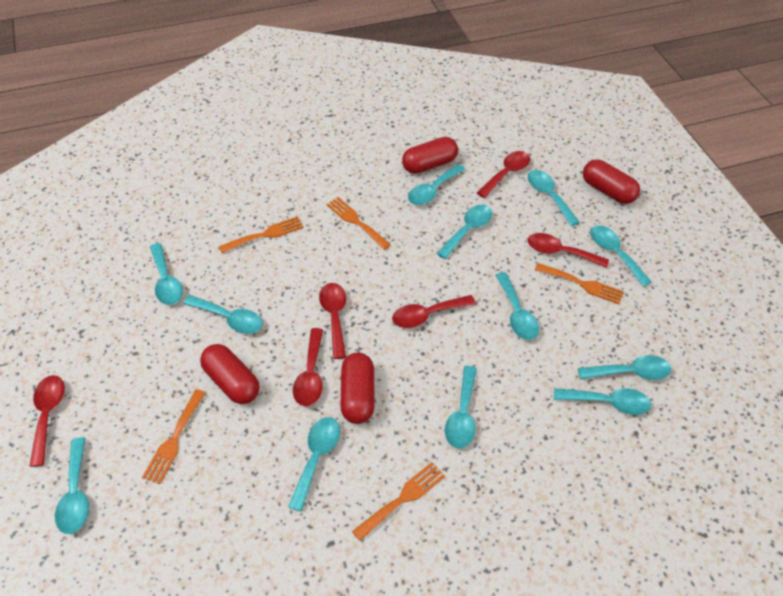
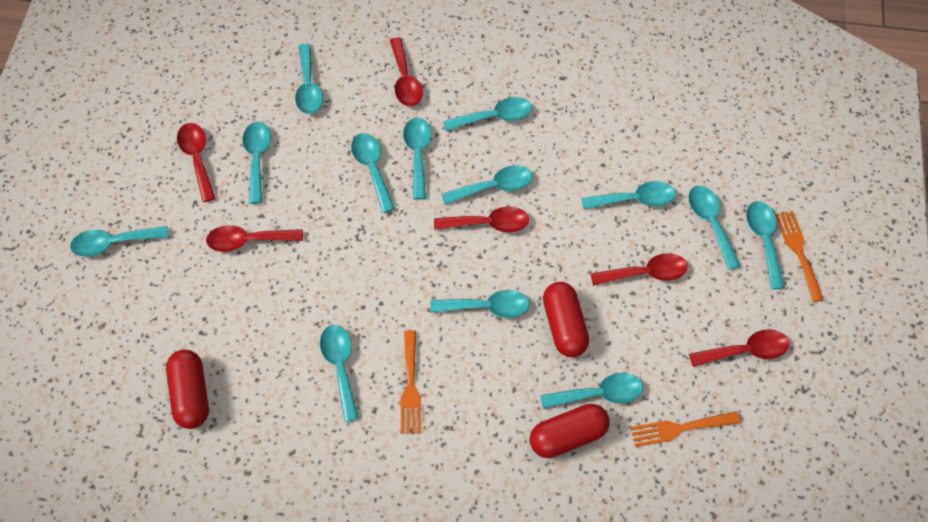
orange fork: [142,389,206,484] [218,216,304,253] [326,197,391,250] [352,462,445,541] [535,263,624,304] = 5 -> [401,330,421,434] [630,411,741,447] [775,211,824,302] = 3
red capsule: [200,344,260,404] [340,353,375,424] [402,137,458,174] [583,160,640,204] = 4 -> [166,350,209,429] [530,404,610,458] [543,282,589,357] = 3
turquoise spoon: [55,438,89,534] [150,243,183,305] [183,295,263,334] [288,417,340,512] [408,164,466,205] [436,205,492,259] [445,366,477,448] [496,272,539,340] [528,170,580,226] [554,388,651,415] [578,355,671,380] [590,225,652,287] = 12 -> [70,226,169,257] [242,122,271,204] [295,44,323,114] [320,325,359,422] [351,133,395,213] [403,118,431,200] [430,290,530,318] [441,165,532,205] [443,97,532,131] [540,373,643,409] [581,181,675,209] [688,186,740,270] [746,201,784,289] = 13

